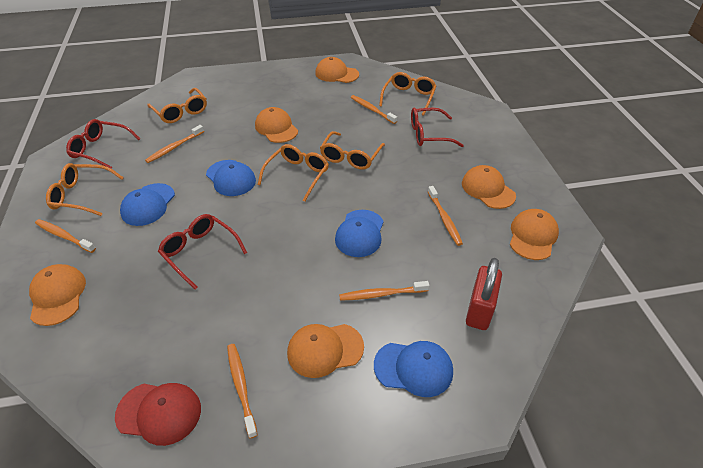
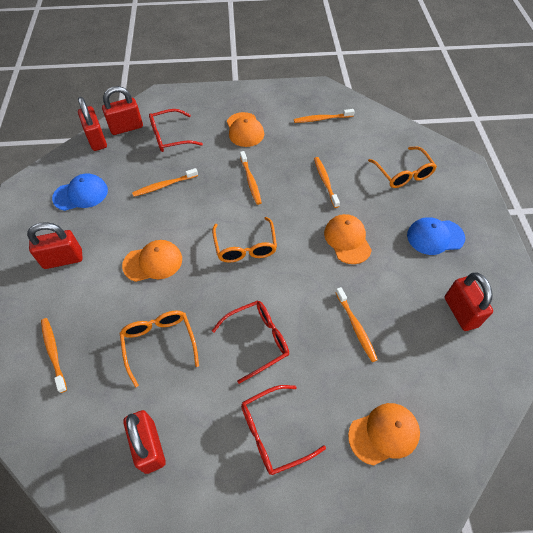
blue cap: [120,183,175,226] [206,160,256,196] [335,210,384,257] [374,341,453,397] = 4 -> [52,173,108,211] [407,217,465,255] = 2
orange cap: [29,264,86,326] [255,107,298,143] [287,324,364,378] [315,57,359,83] [462,165,516,209] [510,209,559,260] = 6 -> [122,240,182,282] [227,112,264,147] [324,214,372,264] [348,403,420,466] = 4
orange glasses: [46,163,124,216] [147,88,207,123] [258,144,329,202] [320,131,385,170] [379,72,437,116] = 5 -> [120,311,199,387] [212,217,277,263] [368,147,437,188] = 3
red cap: [115,383,201,446] = 1 -> none = 0
red padlock: [466,258,502,330] = 1 -> [27,222,83,269] [78,97,107,151] [102,86,143,135] [123,410,166,474] [445,272,493,331] = 5

